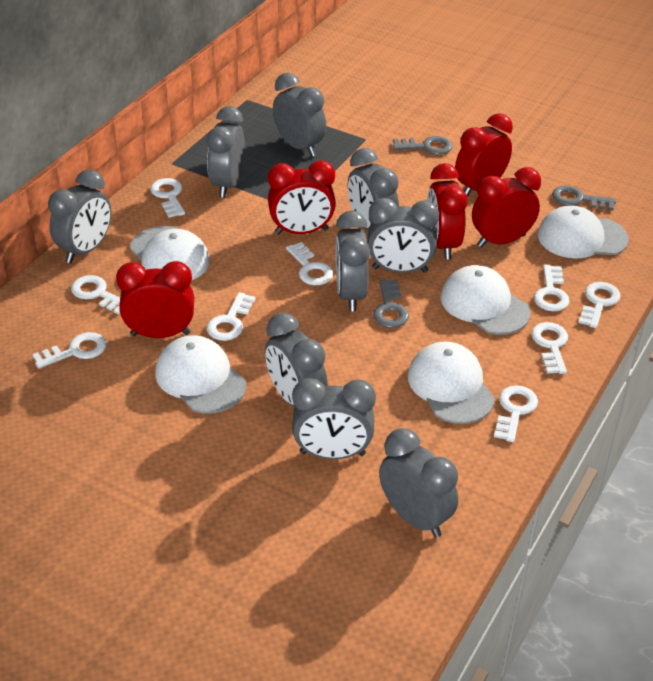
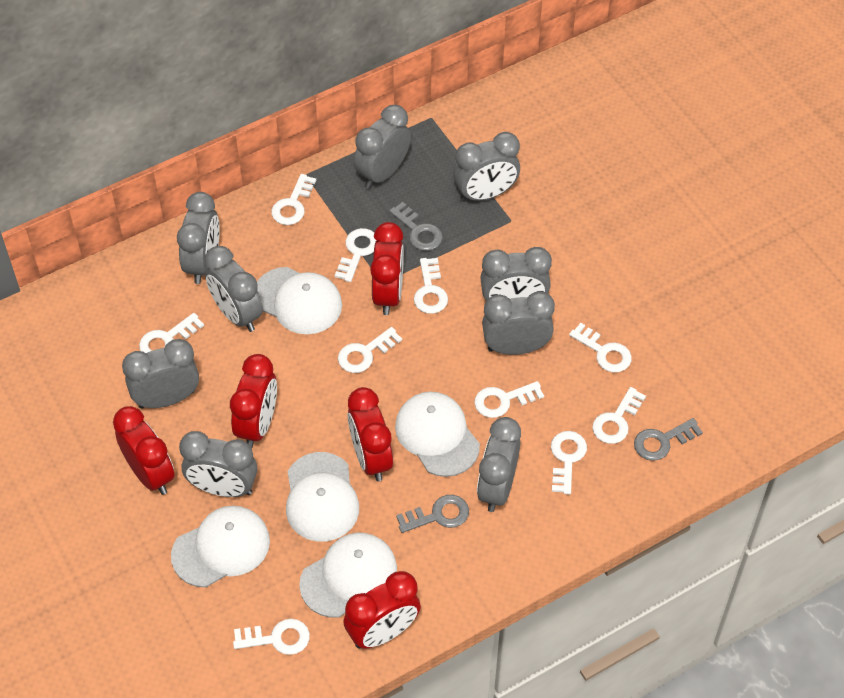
white key: [32,332,107,369] [71,275,120,315] [150,178,185,218] [207,292,256,341] [286,242,333,285] [494,385,538,442] [531,322,568,374] [534,265,570,311] [578,282,621,328] = 9 -> [139,313,204,353] [233,619,310,655] [272,174,316,225] [335,228,376,282] [338,327,402,373] [414,258,448,314] [474,381,544,418] [551,431,587,494] [569,323,632,373] [592,387,646,444] = 10

